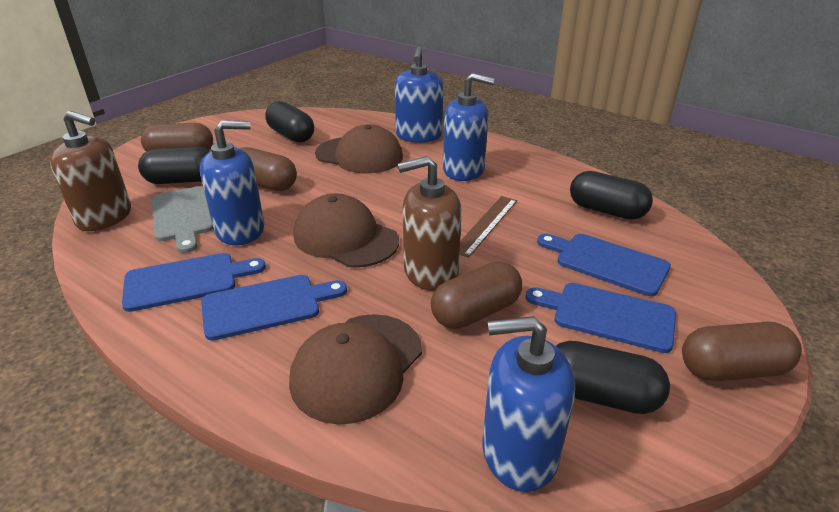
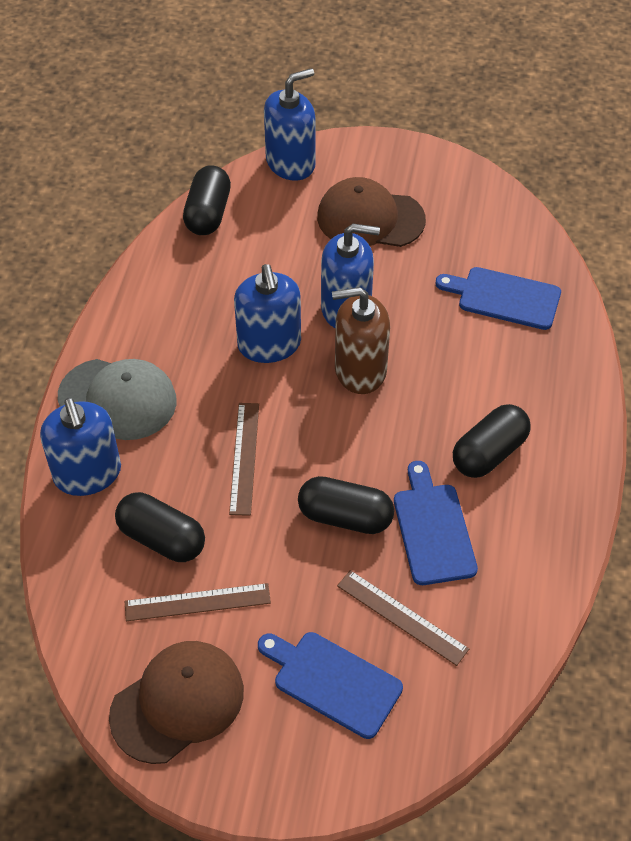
blue cutting board: [122,253,266,312] [201,275,347,341] [526,283,676,353] [537,234,671,296] = 4 -> [258,632,403,739] [394,461,478,585] [435,267,561,330] = 3
brown cap: [289,314,422,424] [294,193,399,267] [315,124,403,173] = 3 -> [109,641,244,764] [317,177,426,247] = 2
brown capsule: [141,123,213,152] [240,147,297,191] [431,261,522,329] [682,322,802,381] = 4 -> none = 0
brown ruler: [460,196,517,258] = 1 -> [125,583,271,621] [229,403,259,516] [337,570,469,666] = 3
brown soap dispenser: [50,111,131,231] [397,156,462,291] = 2 -> [332,287,390,394] = 1
grey cap: none = 0 -> [58,359,177,440] = 1
grey cutting board: [151,186,213,253] = 1 -> none = 0

